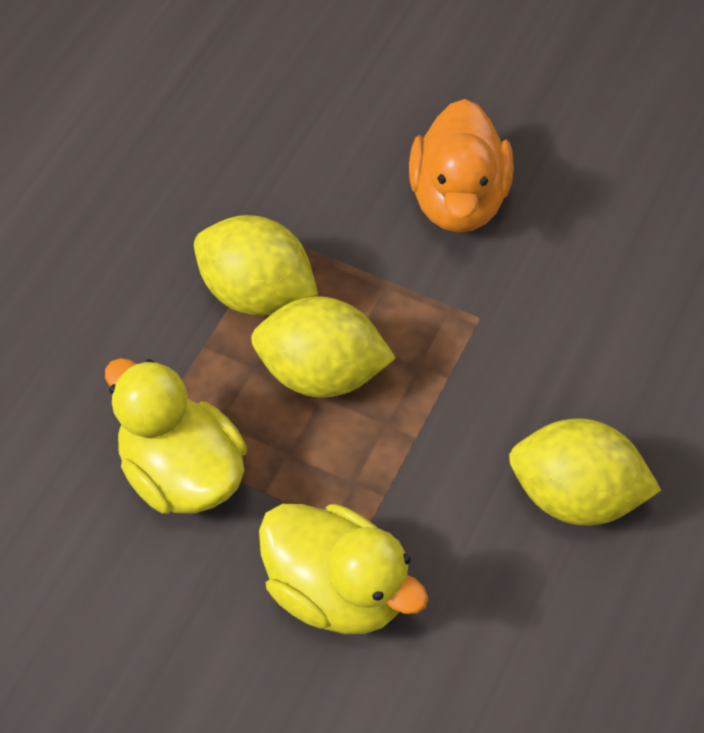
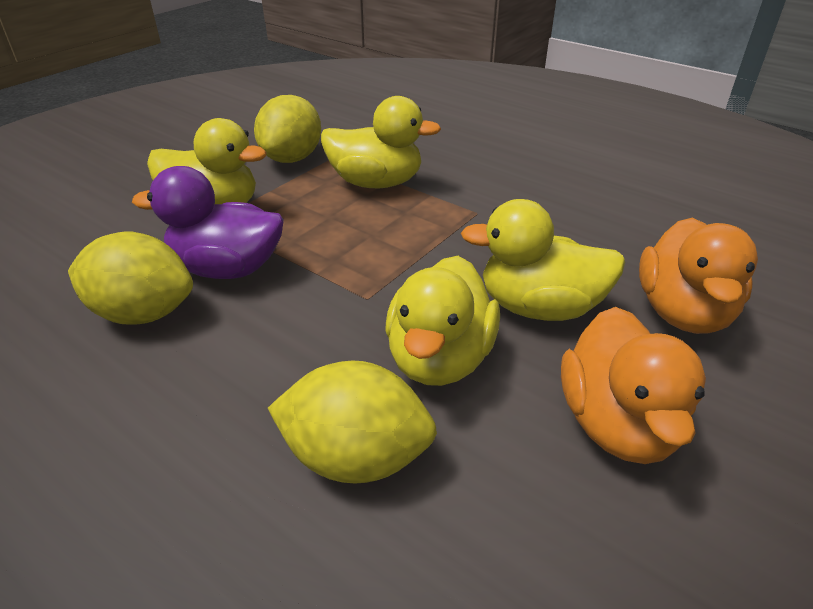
orange duck: [409,99,514,232] = 1 -> [561,307,706,464] [639,218,758,334] = 2
purple duck: none = 0 -> [132,166,284,279] = 1
yellow duck: [105,358,247,514] [259,504,428,634] = 2 -> [147,118,267,204] [321,96,441,188] [385,256,500,386] [461,199,625,321] = 4

